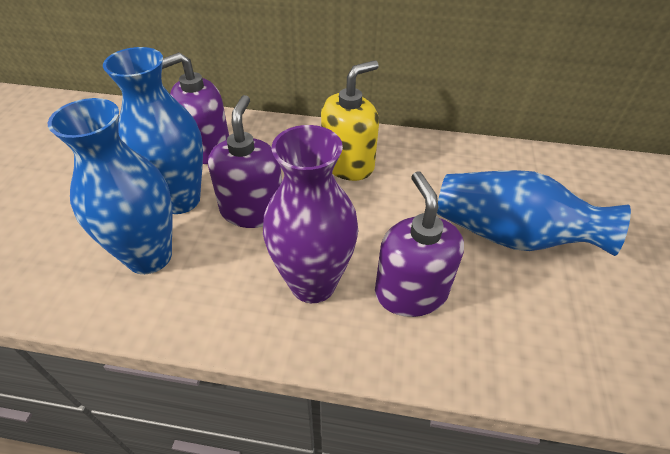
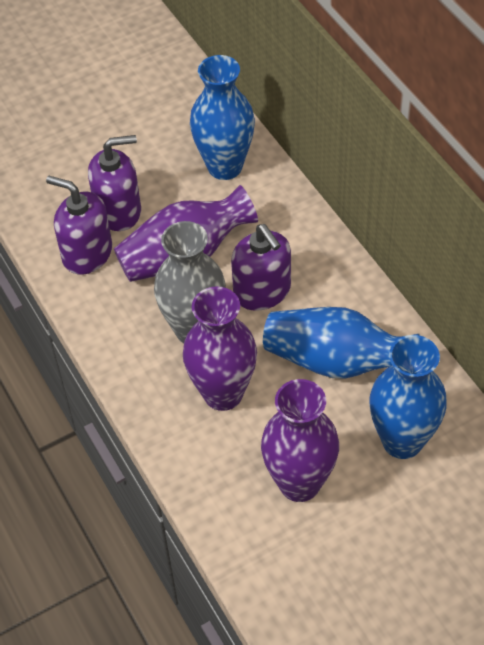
grey vase: none = 0 -> [154,221,226,343] = 1
purple vase: [263,125,358,303] = 1 -> [114,185,258,282] [183,286,257,411] [261,379,339,502] = 3
yellow soap dispenser: [321,60,379,181] = 1 -> none = 0

